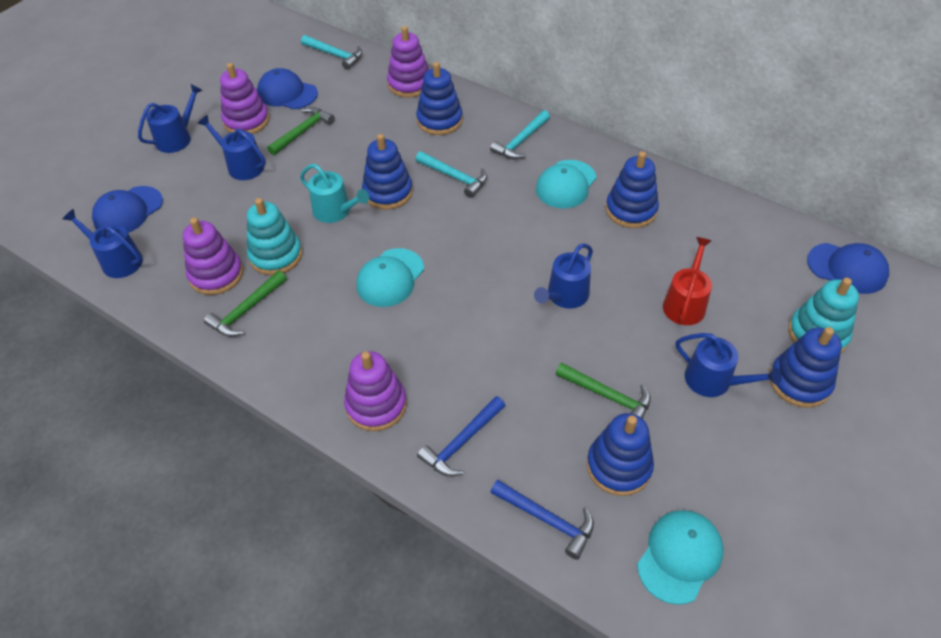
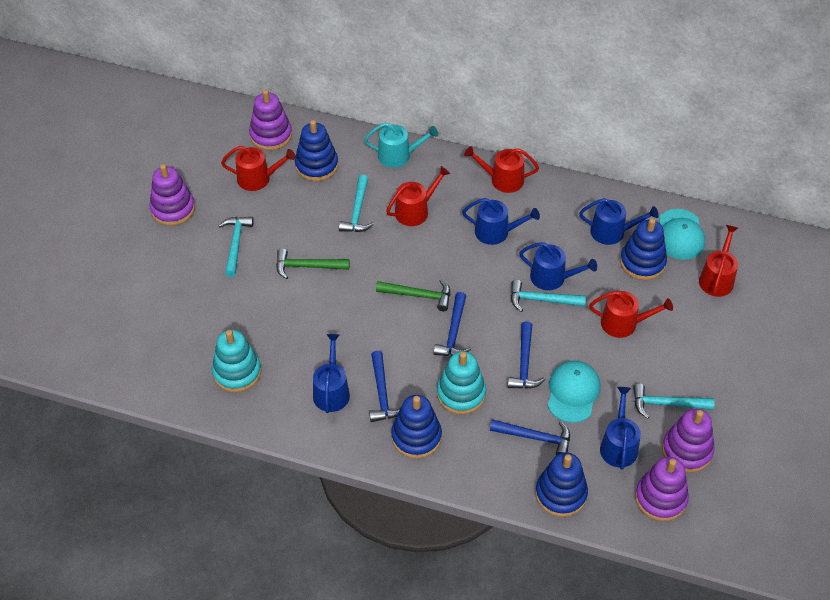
blue cap: [92,186,163,233] [257,68,318,109] [807,243,889,294] = 3 -> none = 0
blue hammer: [417,396,505,477] [490,480,594,560] = 2 -> [369,351,401,422] [434,292,471,356] [490,419,570,455] [508,321,545,389] = 4
blue stacking toy: [362,134,413,210] [416,62,463,135] [587,413,654,496] [606,151,659,228] [770,327,842,408] = 5 -> [295,120,338,181] [391,395,442,459] [535,452,588,517] [620,218,667,280] = 4
green hammer: [204,270,287,337] [267,107,335,156] [555,363,651,419] = 3 -> [276,248,350,279] [376,279,450,311] = 2
red watering can: [663,237,712,325] = 1 -> [221,146,296,191] [386,166,450,226] [464,146,539,193] [589,291,673,338] [699,225,738,297] = 5
turquoise cap: [356,248,424,307] [536,160,597,209] [637,510,724,605] = 3 -> [548,361,601,423] [659,209,705,260] = 2
turquoise hammer: [301,35,362,70] [415,151,487,198] [490,110,550,160] = 3 -> [219,217,254,277] [339,175,374,232] [511,280,586,312] [633,383,715,419] = 4

